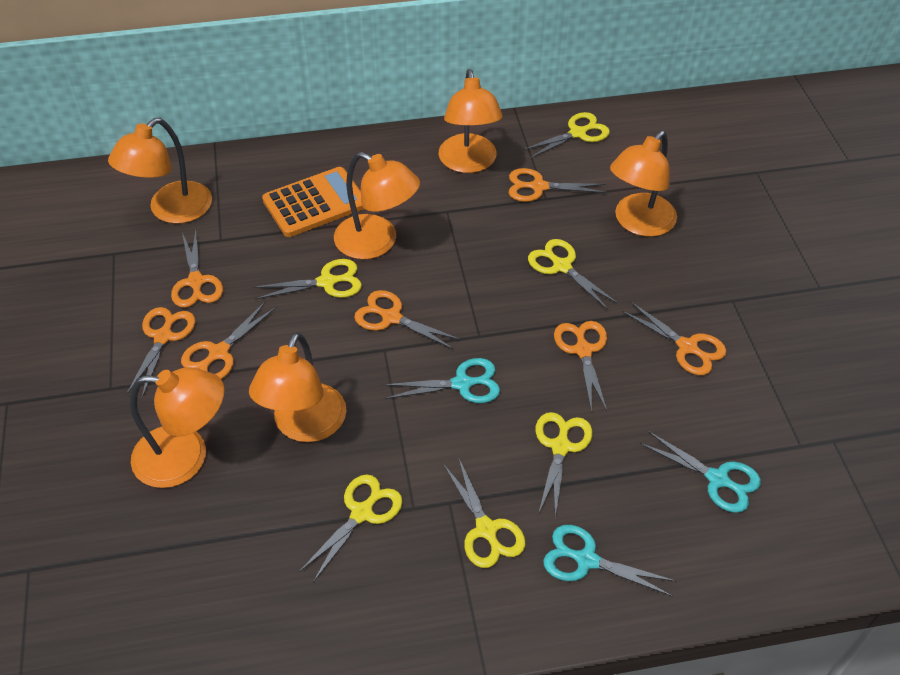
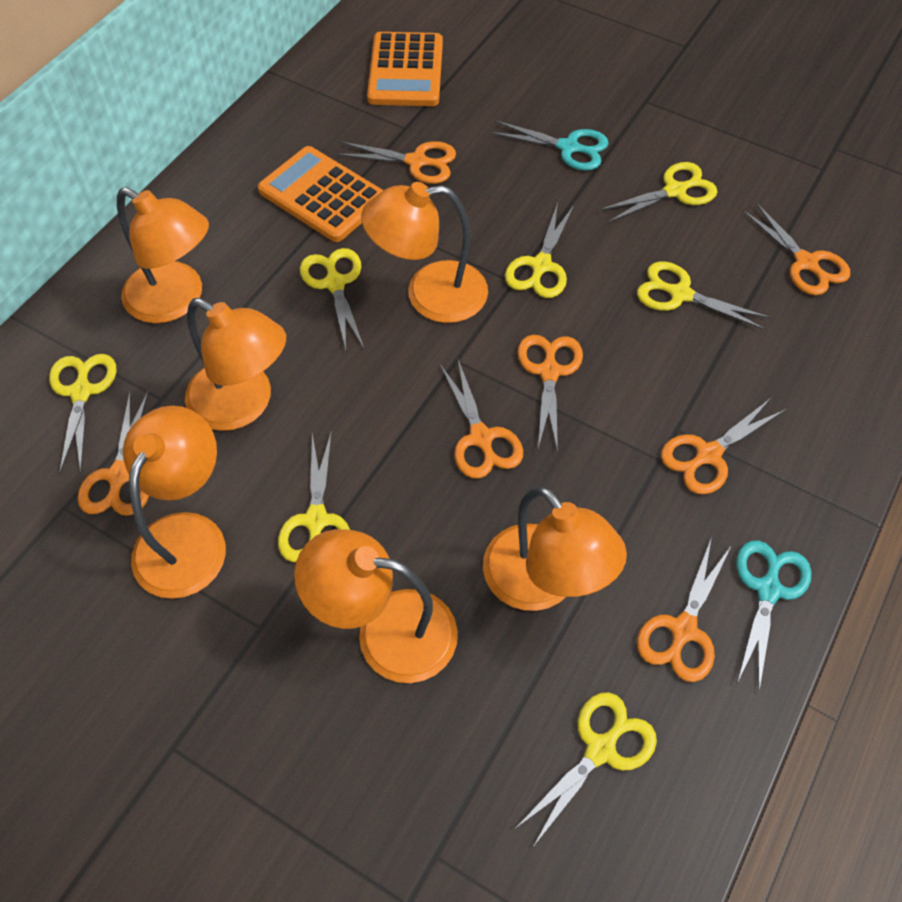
orange calculator: [262,167,364,237] = 1 -> [258,146,384,242] [367,32,443,106] = 2
turquoise scissors: [383,358,500,403] [543,525,676,596] [640,431,761,513] = 3 -> [490,120,609,171] [736,540,812,691] = 2
yellow scissors: [253,259,362,299] [299,474,403,582] [443,457,526,568] [522,112,610,159] [528,239,619,310] [535,412,593,518] = 6 -> [49,354,116,474] [278,430,350,562] [300,248,365,350] [505,202,574,298] [515,692,657,847] [599,162,717,223] [637,261,770,330] = 7

